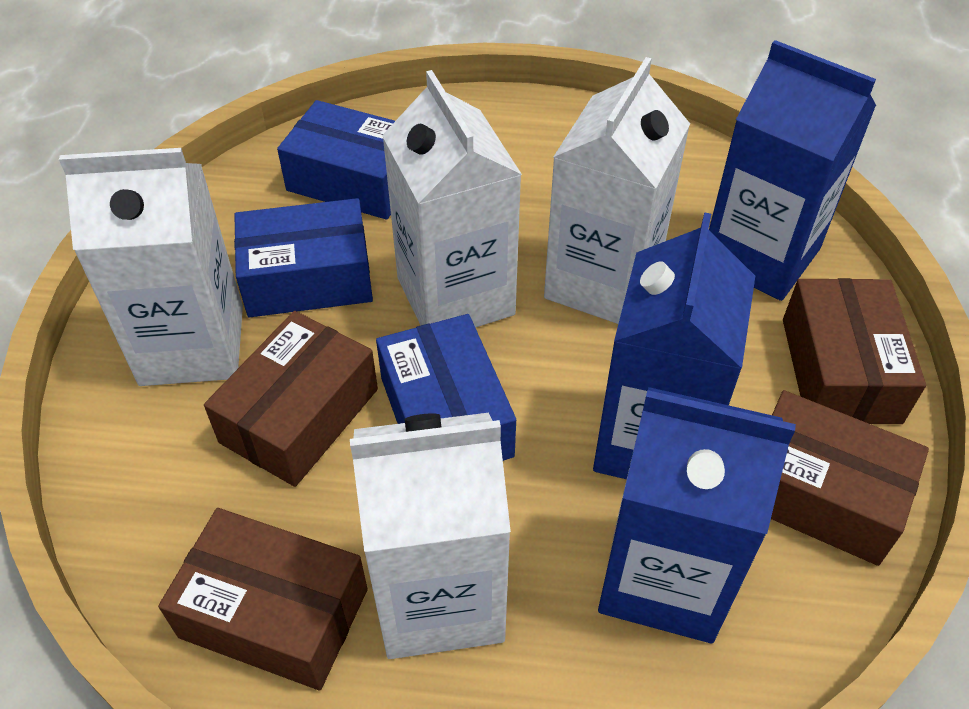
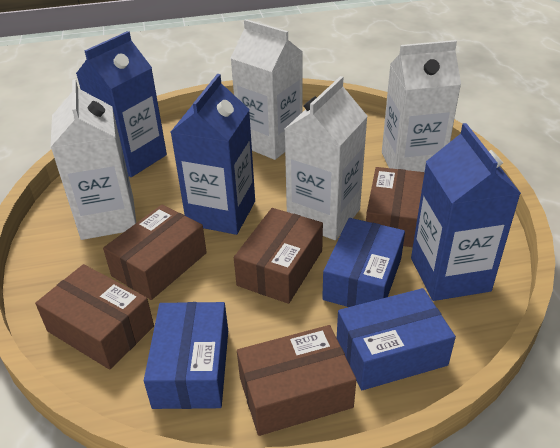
brown box: [158,508,368,691] [204,311,378,487] [771,390,929,566] [783,278,926,424] = 4 -> [35,264,154,370] [103,205,207,300] [234,208,323,304] [237,325,356,436] [366,167,425,247] = 5

